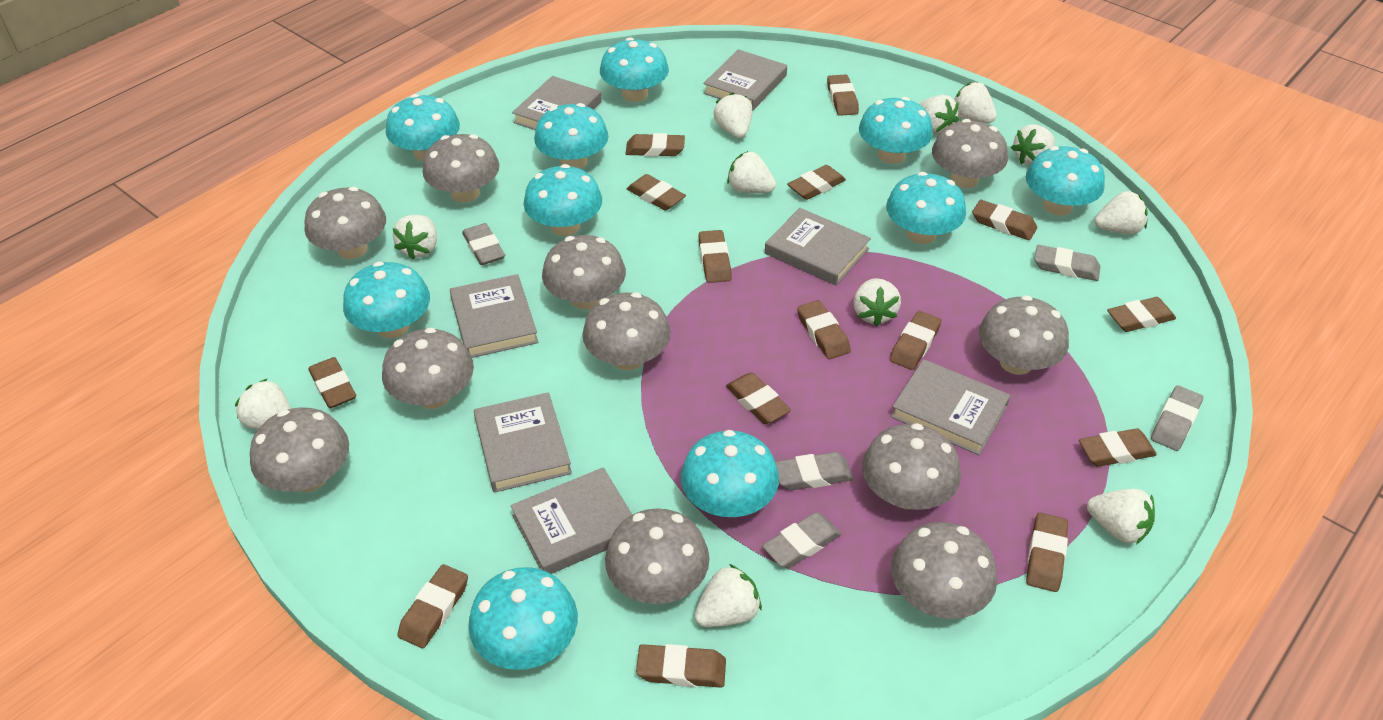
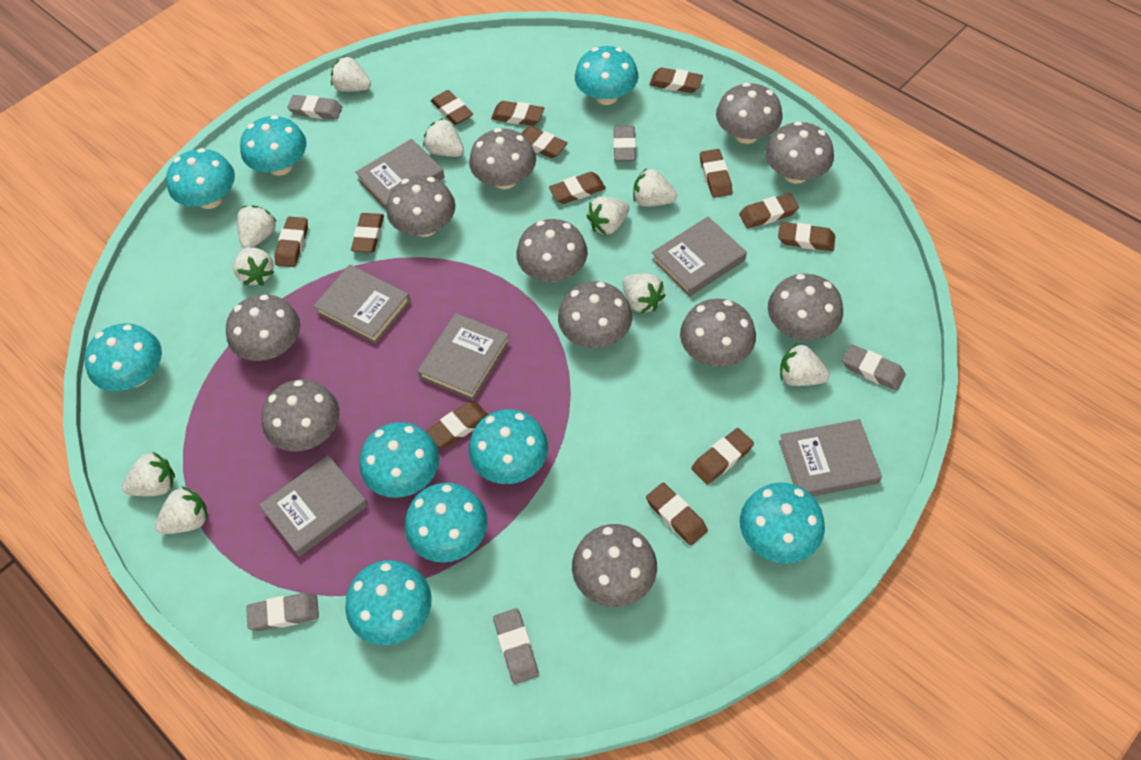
brown eraser: [309,357,356,408] [397,564,468,648] [626,133,685,157] [627,174,686,211] [636,644,726,688] [698,230,732,283] [726,372,791,424] [787,165,846,200] [797,300,851,359] [827,74,859,116] [889,311,942,370] [972,200,1037,240] [1026,513,1068,592] [1079,428,1157,467] [1107,297,1176,332] = 15 -> [274,217,308,267] [351,213,384,252] [426,401,488,447] [431,90,473,125] [491,101,544,126] [521,126,568,158] [549,172,606,204] [646,483,708,546] [649,68,703,93] [691,428,754,484] [700,149,732,198] [739,193,799,228] [778,222,835,251] = 13
grey book: [450,274,538,358] [474,392,572,493] [511,467,632,574] [512,76,602,130] [703,49,787,110] [765,208,871,285] [891,359,1011,455] = 7 -> [259,455,368,557] [313,264,411,344] [355,139,444,210] [417,313,510,400] [652,217,747,297] [779,419,882,496] = 6
turquoise mushroom: [343,262,430,338] [386,94,460,161] [468,567,578,670] [524,164,602,236] [534,103,609,169] [600,37,669,102] [681,430,779,517] [859,97,933,164] [886,172,966,244] [1026,146,1105,216] = 10 -> [84,323,162,391] [166,148,235,209] [240,115,307,176] [345,560,432,645] [359,422,439,498] [405,483,487,562] [469,409,548,484] [575,46,638,105] [740,483,825,563] = 9
white strawberry: [235,379,291,430] [392,215,437,260] [695,564,762,627] [714,92,752,138] [727,151,776,193] [854,278,901,327] [919,95,959,135] [954,82,996,123] [1011,125,1055,165] [1087,489,1155,544] [1094,191,1148,234] = 11 -> [122,451,175,496] [155,486,208,534] [233,247,274,286] [237,205,277,248] [331,56,371,92] [423,118,464,157] [586,196,629,235] [623,274,666,313] [633,168,677,207] [780,343,830,386] = 10

